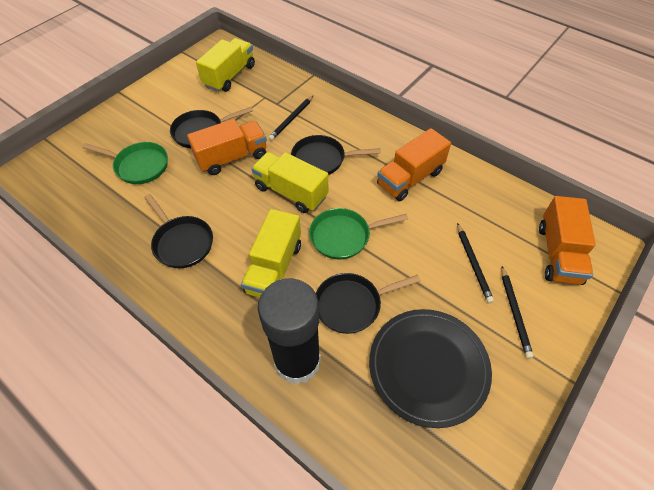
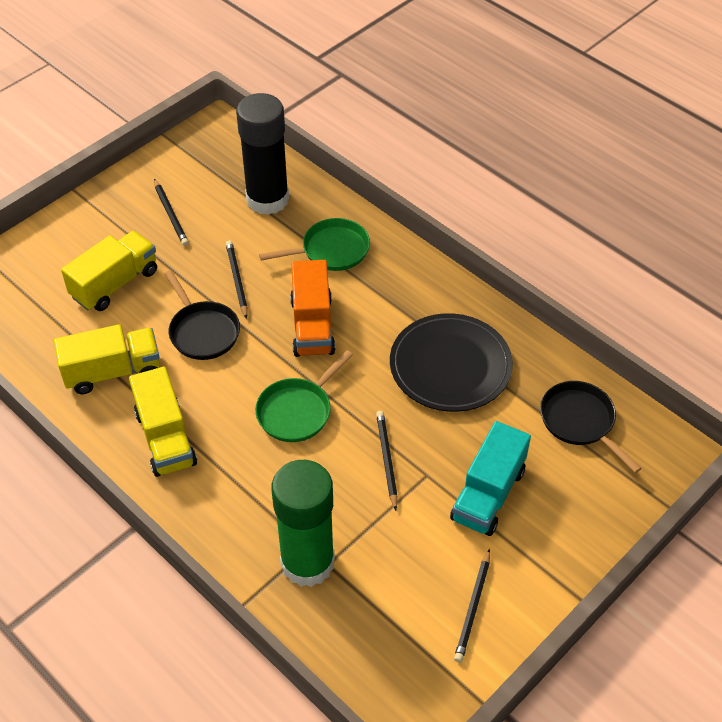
black pan: [144,194,213,268] [170,107,253,148] [291,135,381,175] [316,273,420,334] = 4 -> [165,270,240,360] [540,381,642,473] = 2
black pencil: [268,95,314,141] [457,223,494,303] [501,266,534,359] = 3 -> [154,179,189,246] [226,241,248,319] [376,411,398,511] [454,549,490,662] = 4
green glue stick: none = 0 -> [271,460,335,587] = 1
orange truck: [187,119,267,175] [377,128,451,201] [539,196,596,285] = 3 -> [290,260,335,357] = 1
turquoise truck: none = 0 -> [450,421,531,536] = 1

